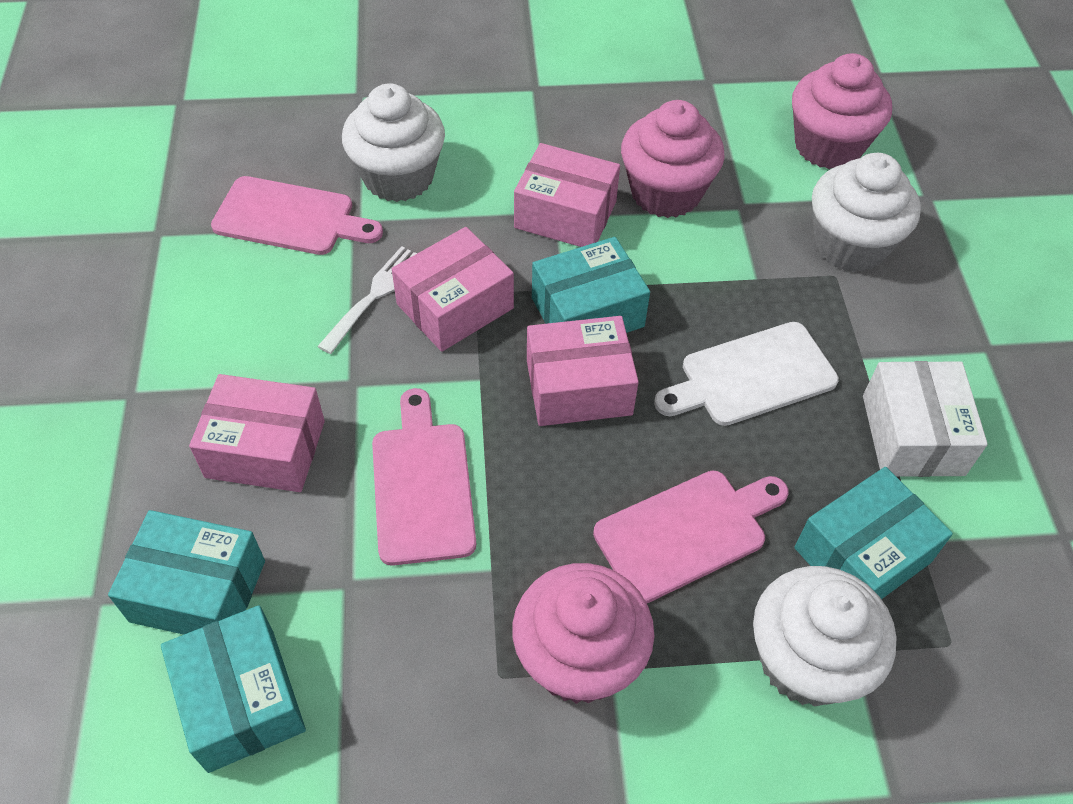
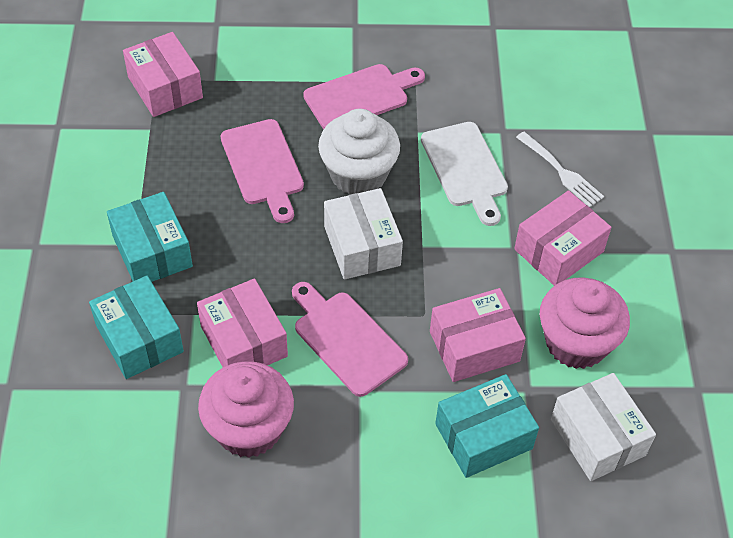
pink cupcake: [512,563,654,704] [621,100,725,218] [792,53,892,169] = 3 -> [198,361,294,458] [540,277,630,369] = 2
turquoise box: [108,510,265,635] [161,605,306,773] [532,237,650,333] [794,467,953,599] = 4 -> [89,276,184,379] [107,192,193,282] [435,374,539,478] = 3
white box: [863,361,988,477] = 1 -> [324,188,403,279] [551,373,656,481] = 2
white cupcake: [342,83,445,202] [753,566,897,707] [812,153,921,272] = 3 -> [318,109,400,195] = 1

